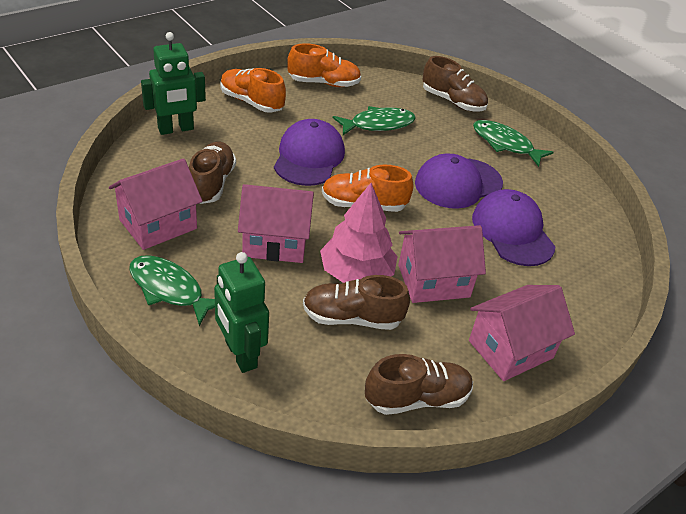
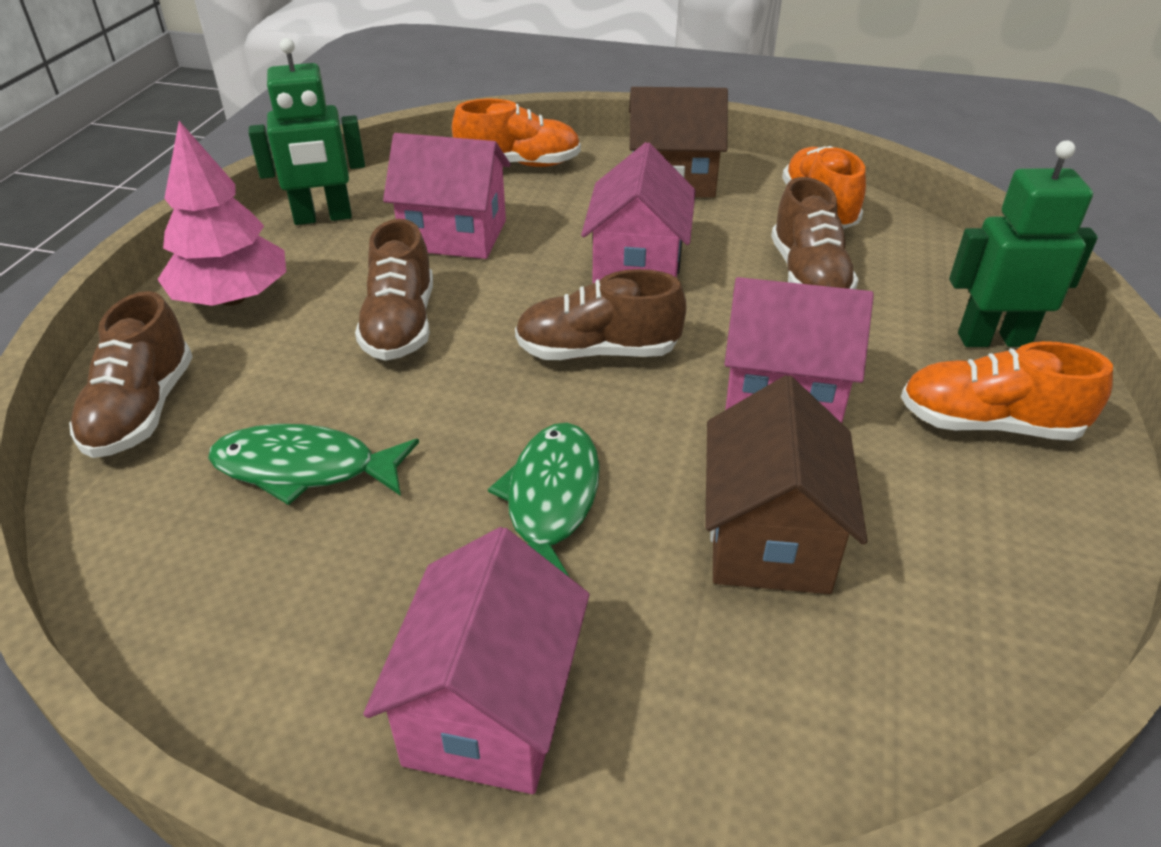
brown house: none = 0 -> [629,87,728,198] [705,375,868,594] = 2
green fish: [129,255,215,326] [333,106,416,135] [473,120,554,167] = 3 -> [208,424,419,505] [488,423,600,577] = 2
purple cap: [274,119,345,186] [415,154,503,209] [472,189,556,266] = 3 -> none = 0

